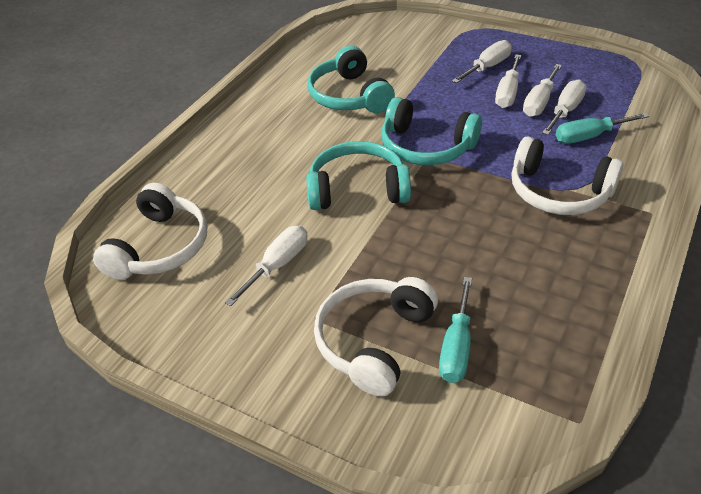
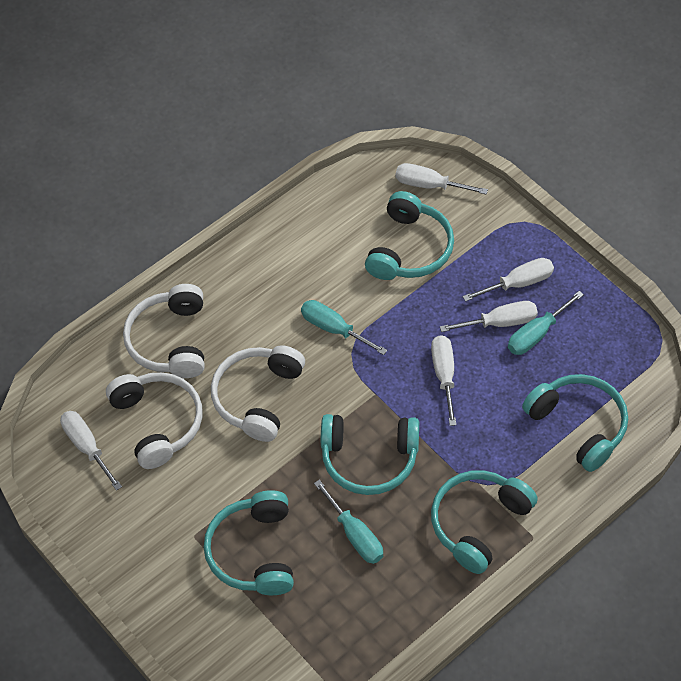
turquoise headphones: [306,141,411,210] [308,46,395,113] [382,97,482,165] = 3 -> [204,490,294,595] [321,414,419,495] [365,191,454,280] [431,470,538,574] [522,374,628,472] = 5
turquoise screwdriver: [439,277,472,383] [556,113,649,144] = 2 -> [301,300,387,355] [314,480,383,564] [508,291,584,355] = 3

